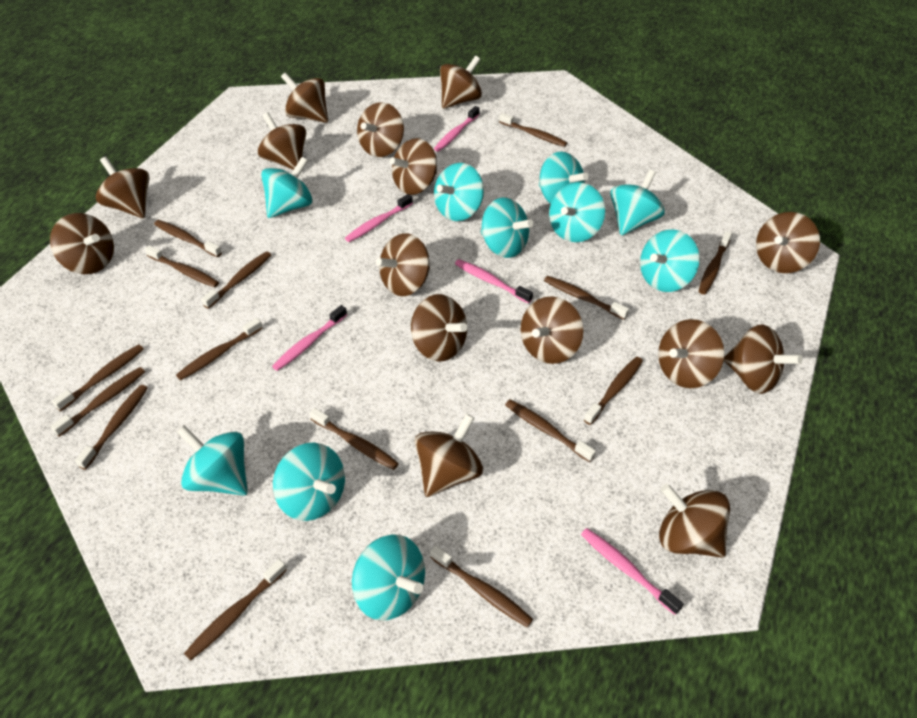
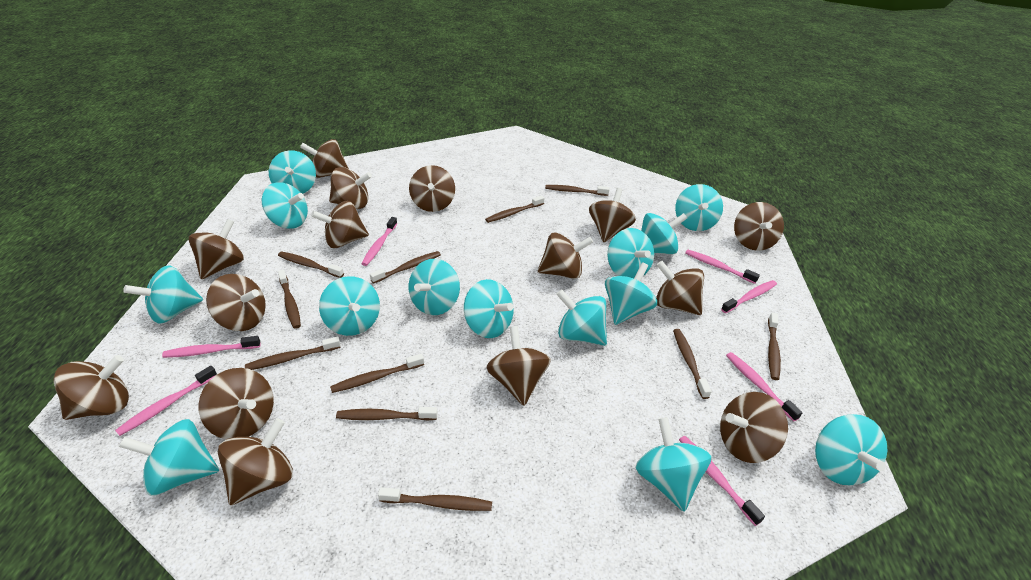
brown toothbrush: [50,367,145,437] [52,344,144,411] [75,385,148,470] [145,245,219,288] [154,220,222,257] [176,318,262,380] [184,559,287,660] [201,251,271,309] [310,408,399,470] [430,545,533,627] [499,113,567,147] [505,399,596,462] [544,276,629,320] [584,357,643,425] [699,231,732,294] = 15 -> [245,336,341,370] [278,252,344,278] [278,270,301,329] [330,354,424,393] [336,407,438,420] [370,251,441,284] [378,487,492,511] [485,196,544,223] [545,185,610,196] [673,329,711,399] [768,312,781,380] = 11
pink toothbrush: [272,305,347,371] [345,194,413,242] [434,106,480,152] [455,259,533,304] [581,528,683,615] = 5 -> [115,366,217,436] [162,336,261,358] [361,217,397,266] [679,436,765,526] [685,250,760,284] [721,280,777,313] [726,352,803,421] = 7
turquoise spinning top: [177,425,248,496] [261,157,313,218] [273,442,345,521] [352,535,425,621] [434,163,484,221] [481,197,533,258] [539,152,589,204] [549,182,605,242] [610,170,665,236] [640,230,700,292] = 10 -> [119,419,219,496] [123,265,203,324] [262,182,308,229] [269,150,316,194] [319,276,380,336] [409,259,460,315] [464,279,514,338] [556,289,607,346] [605,263,657,325] [607,228,654,279] [636,417,712,511] [641,213,687,254] [675,184,723,231] [815,414,887,485] = 14

